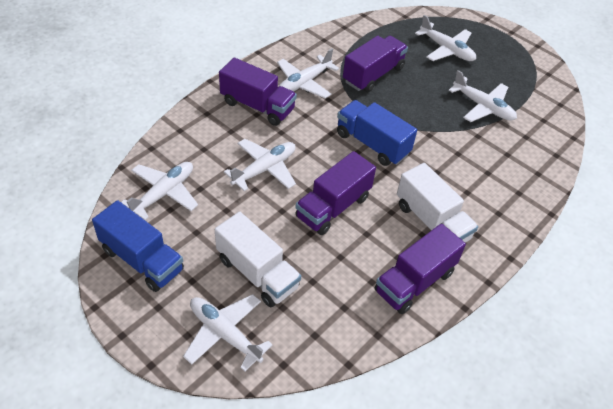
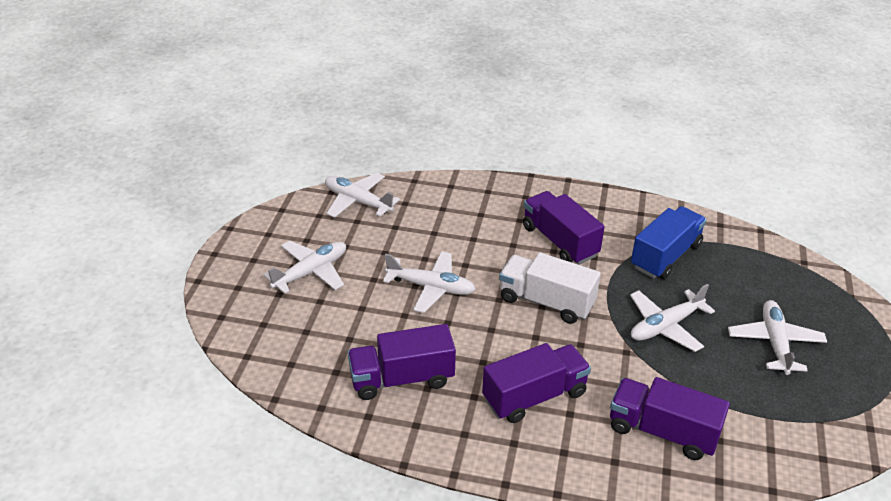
blue truck: [92,200,184,292] [337,100,417,166] = 2 -> [631,206,707,279] = 1
white plane: [121,162,198,220] [183,294,273,371] [224,139,296,191] [277,49,339,98] [415,15,476,61] [448,70,517,122] = 6 -> [263,241,346,294] [325,173,400,218] [383,251,476,313] [630,284,715,352] [728,300,827,375] = 5
white truck: [215,212,301,307] [397,163,478,243] = 2 -> [499,252,601,324] = 1

